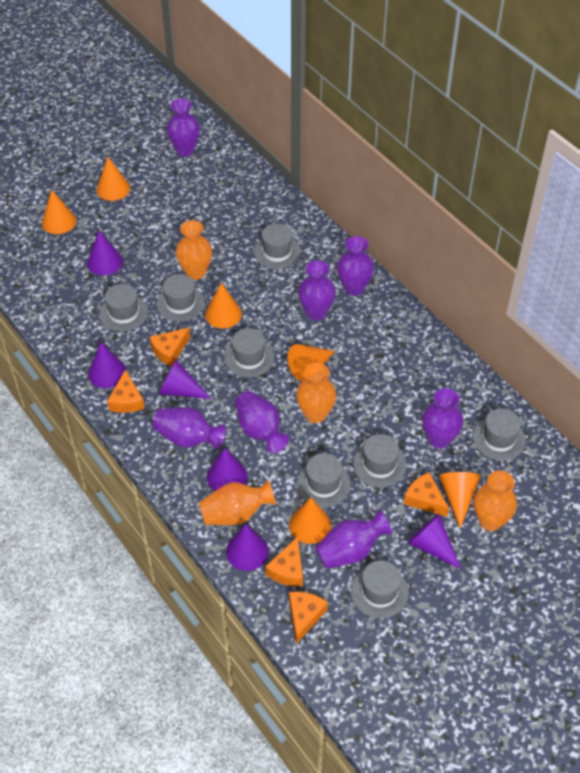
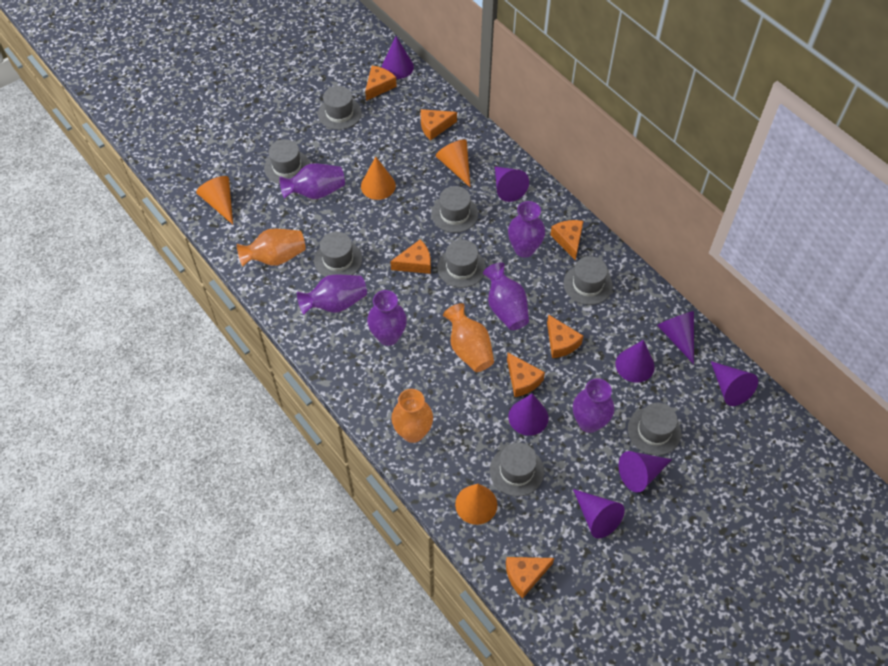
orange cheese: [107,370,145,413] [149,328,190,367] [265,536,303,586] [289,591,328,644] [404,472,449,517] = 5 -> [365,66,397,101] [390,239,431,274] [421,109,457,141] [506,557,554,598] [507,353,545,397] [547,314,583,358] [550,220,583,261] = 7
orange cone: [42,190,76,234] [96,157,130,201] [205,283,242,328] [287,344,335,381] [289,497,331,544] [439,472,481,529] = 6 -> [196,176,233,224] [361,156,396,200] [436,139,470,187] [455,484,497,525] = 4
orange vase: [176,220,212,280] [199,480,276,525] [296,363,336,423] [474,471,517,531] = 4 -> [237,229,305,266] [391,389,433,443] [443,303,494,372] = 3
purple cone: [87,231,123,276] [88,343,126,388] [159,360,212,399] [207,448,248,491] [226,524,269,571] [408,514,461,569] = 6 -> [382,36,414,79] [495,166,529,202] [508,394,549,436] [573,489,625,538] [616,340,655,383] [619,451,672,493] [657,311,694,364] [711,361,758,406] = 8
purple vase: [153,407,226,449] [167,99,200,156] [235,391,289,453] [298,261,336,320] [315,510,392,569] [337,236,374,296] [422,388,463,449] = 7 -> [279,163,345,199] [297,275,367,314] [367,290,407,346] [483,262,529,330] [508,201,545,258] [573,378,614,433] = 6

